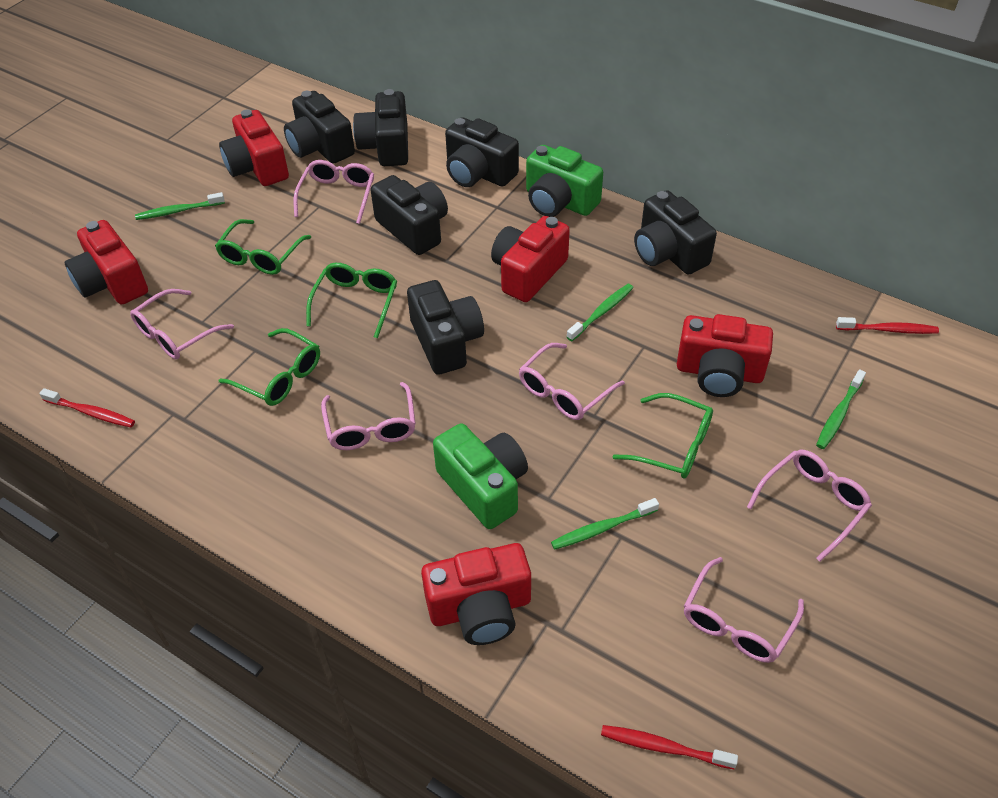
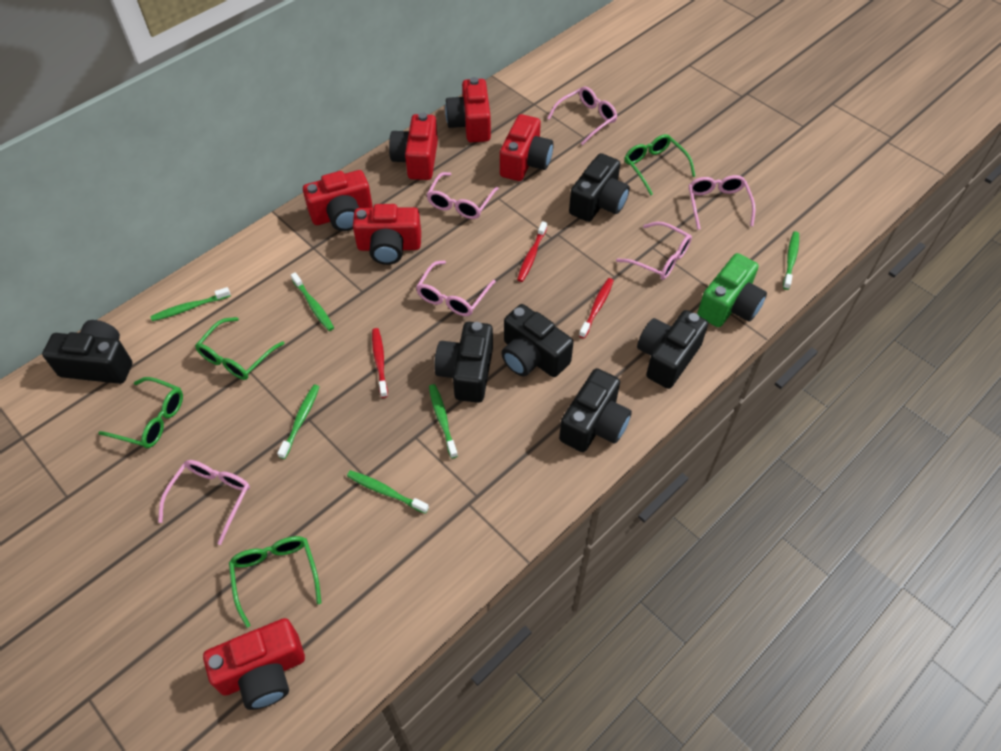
green camera: [433,423,528,529] [526,145,603,217] = 2 -> [697,253,767,327] = 1
green toothbrush: [135,192,225,220] [551,498,659,550] [567,284,633,341] [816,369,866,449] = 4 -> [150,287,231,321] [277,385,319,459] [291,272,334,331] [347,470,429,514] [429,384,458,459] [783,231,799,290] = 6
red camera: [65,220,148,304] [219,109,289,186] [421,543,531,645] [491,216,570,302] [677,314,773,397] = 5 -> [203,618,305,710] [303,170,372,231] [353,204,421,265] [389,113,438,180] [445,77,491,142] [500,114,553,181] = 6

